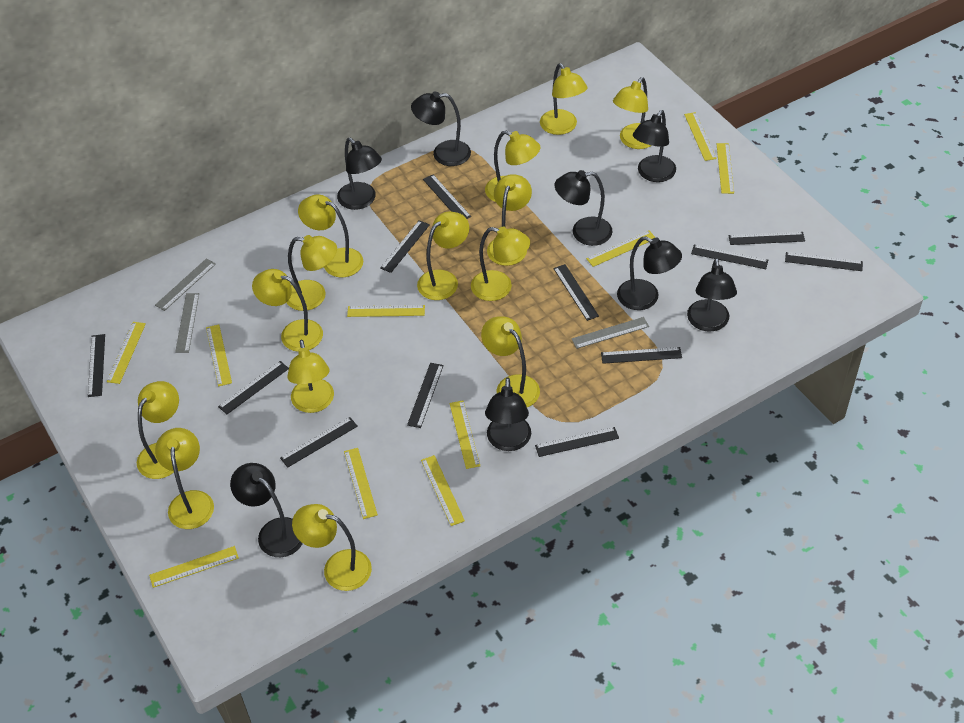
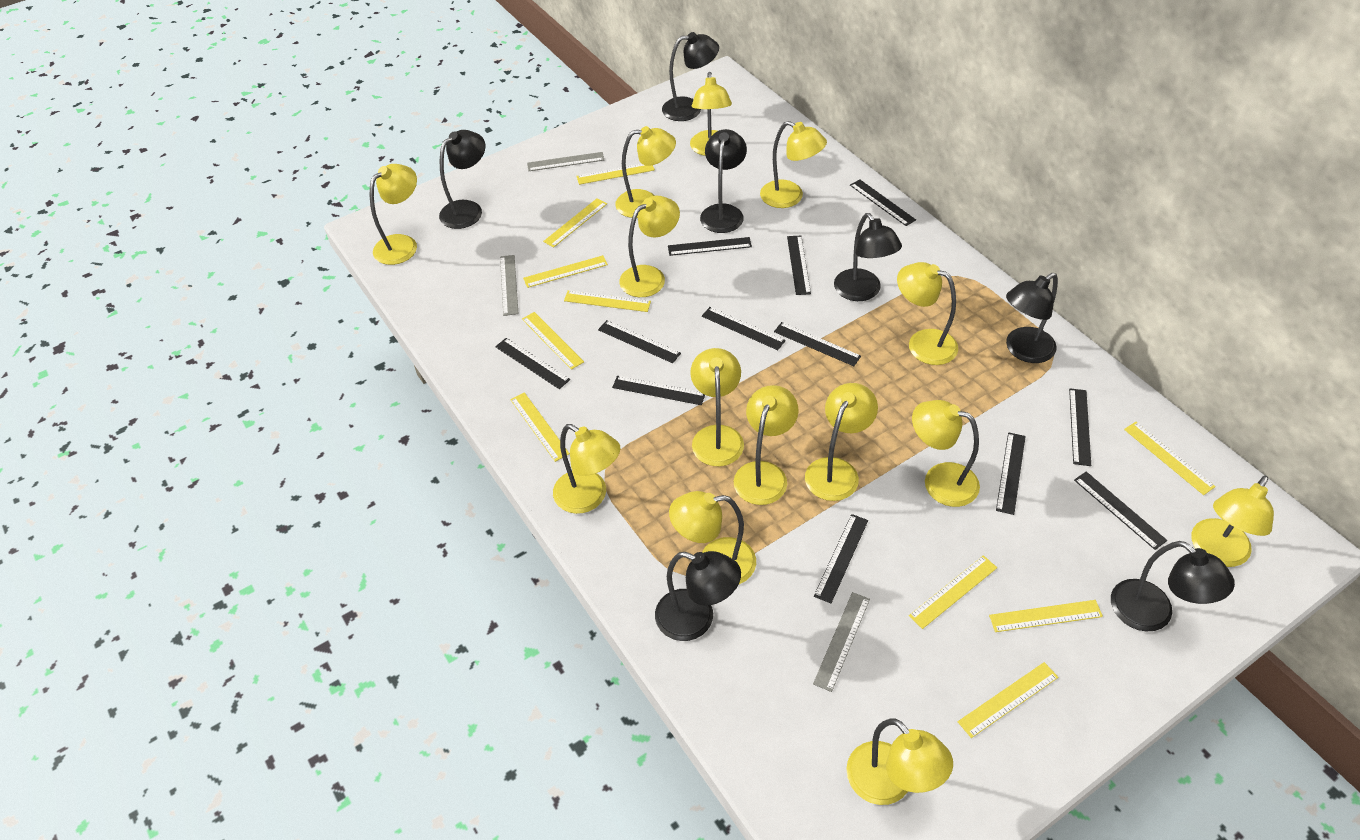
black lamp: [230,463,303,557] [337,138,382,210] [411,92,471,166] [485,377,531,451] [554,170,612,246] [617,236,682,310] [633,110,676,182] [687,258,737,332] = 8 -> [439,130,485,229] [655,551,741,641] [662,32,719,121] [700,129,747,233] [834,213,902,301] [1006,273,1058,363] [1111,541,1235,631] = 7

